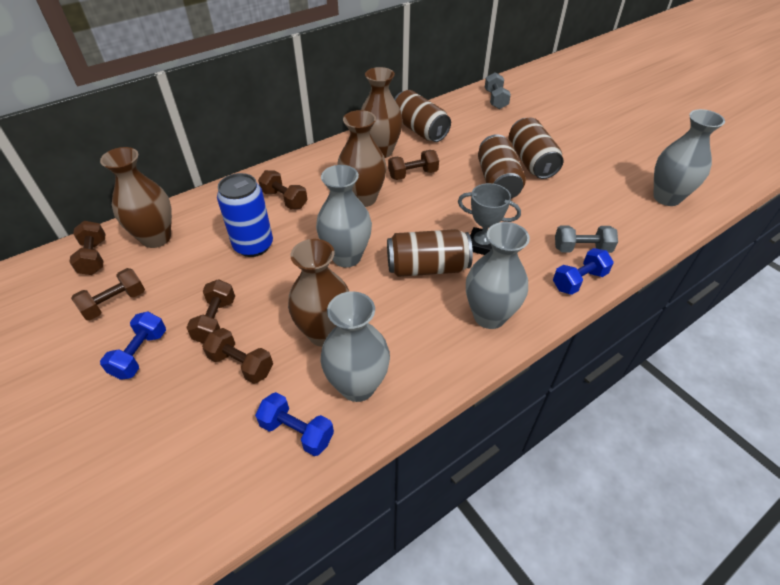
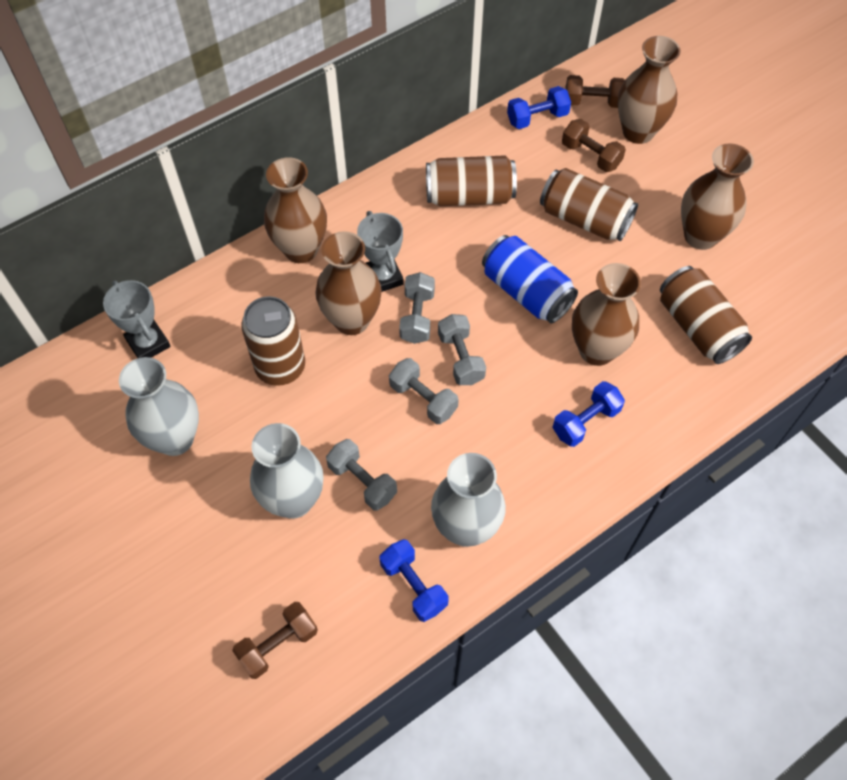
brown dumbbell: [70,221,105,275] [71,268,145,321] [186,279,235,344] [202,328,273,384] [258,170,308,209] [388,150,439,180] = 6 -> [232,602,318,679] [562,119,626,172] [565,75,625,108] = 3
brown vase: [100,147,172,248] [288,239,350,347] [337,110,387,207] [361,67,403,158] = 4 -> [264,157,327,263] [315,231,382,335] [572,263,641,366] [618,36,681,144] [681,143,754,250] = 5
grey dumbbell: [485,72,511,109] [555,225,618,253] = 2 -> [326,439,397,511] [389,358,459,424] [399,272,435,344] [438,314,486,385] = 4
grey trophy: [458,183,521,255] = 1 -> [103,280,171,358] [357,211,404,292] = 2
grey vase: [316,165,372,267] [320,291,390,402] [466,222,530,329] [653,109,725,206] = 4 -> [119,357,199,456] [250,423,324,519] [431,453,506,547] = 3

